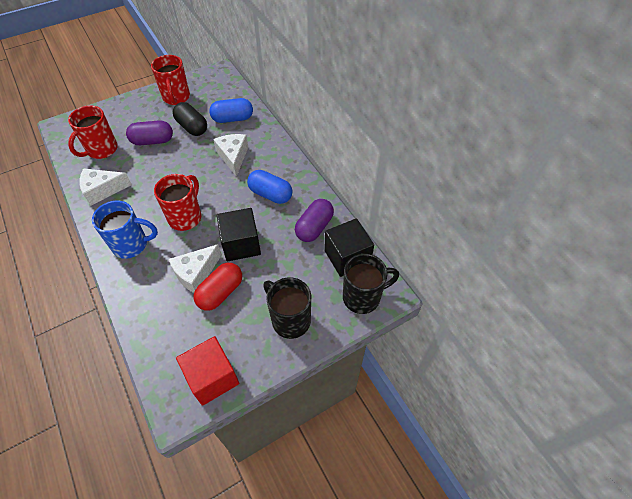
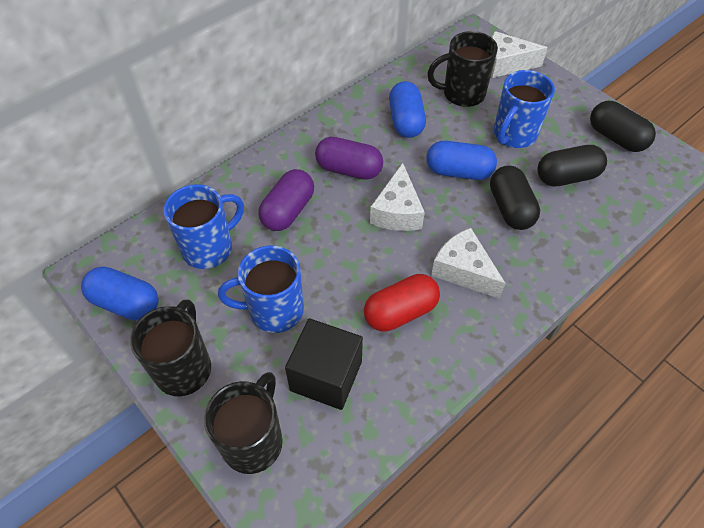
black capsule: [173,102,207,136] = 1 -> [490,166,540,230] [538,145,607,186] [590,101,656,152] = 3
black cube: [217,208,261,262] [324,218,374,277] = 2 -> [285,318,363,410] = 1
black mug: [263,278,311,339] [343,254,399,314] = 2 -> [130,299,211,396] [204,372,283,474] [427,31,498,107] = 3
blue capsule: [209,98,253,123] [247,170,292,204] = 2 -> [81,266,159,321] [389,81,426,138] [426,141,497,180] = 3
blue mug: [92,200,158,259] = 1 -> [164,184,244,269] [218,245,304,333] [494,70,555,148] = 3
red cube: [176,336,239,406] = 1 -> none = 0
red mug: [68,106,118,159] [151,55,190,105] [154,174,202,231] = 3 -> none = 0

